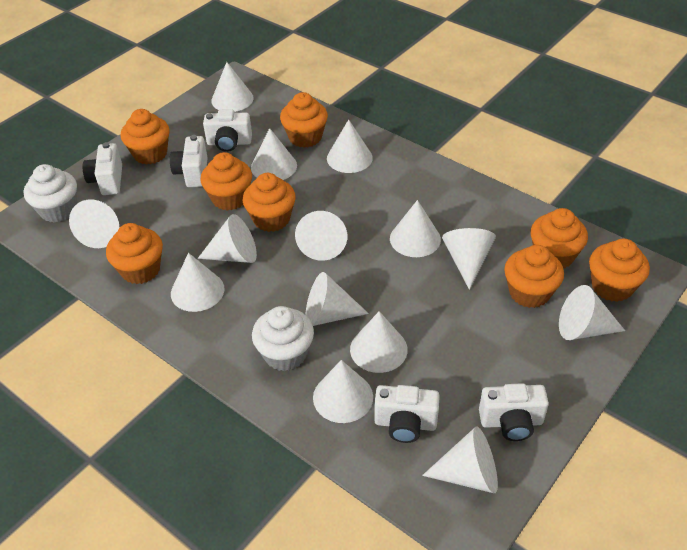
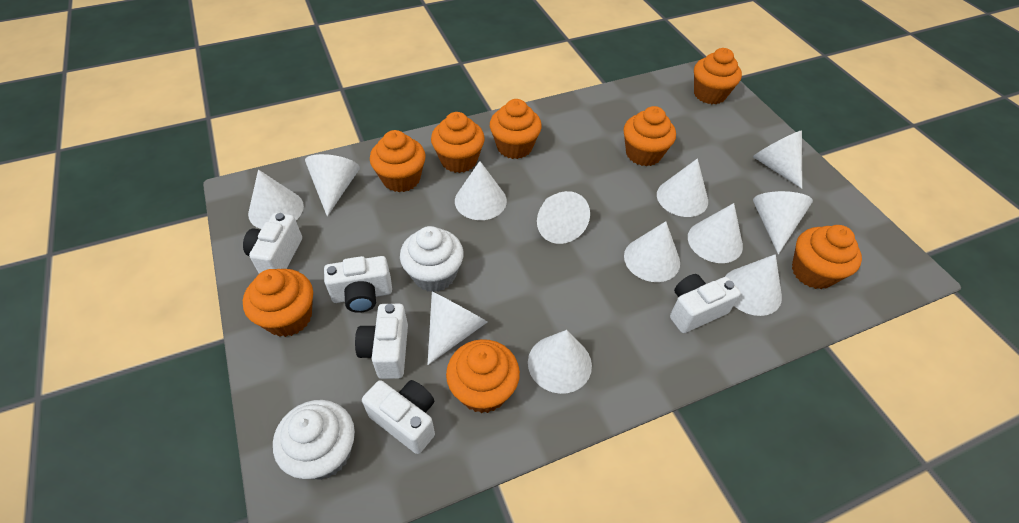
white cone: [69,199,119,248] [171,253,224,312] [198,214,257,263] [211,62,254,112] [251,128,297,180] [295,211,347,261] [305,272,369,326] [313,360,373,423] [327,120,373,173] [350,311,408,373] [390,200,441,257] [422,426,498,493] [442,228,496,290] [559,285,625,340] = 14 -> [248,170,304,229] [305,154,360,217] [428,292,487,365] [455,161,507,220] [528,330,592,394] [537,191,590,244] [624,221,680,282] [657,158,708,217] [688,203,743,263] [725,254,782,316] [753,130,802,189] [753,191,813,255] = 12

